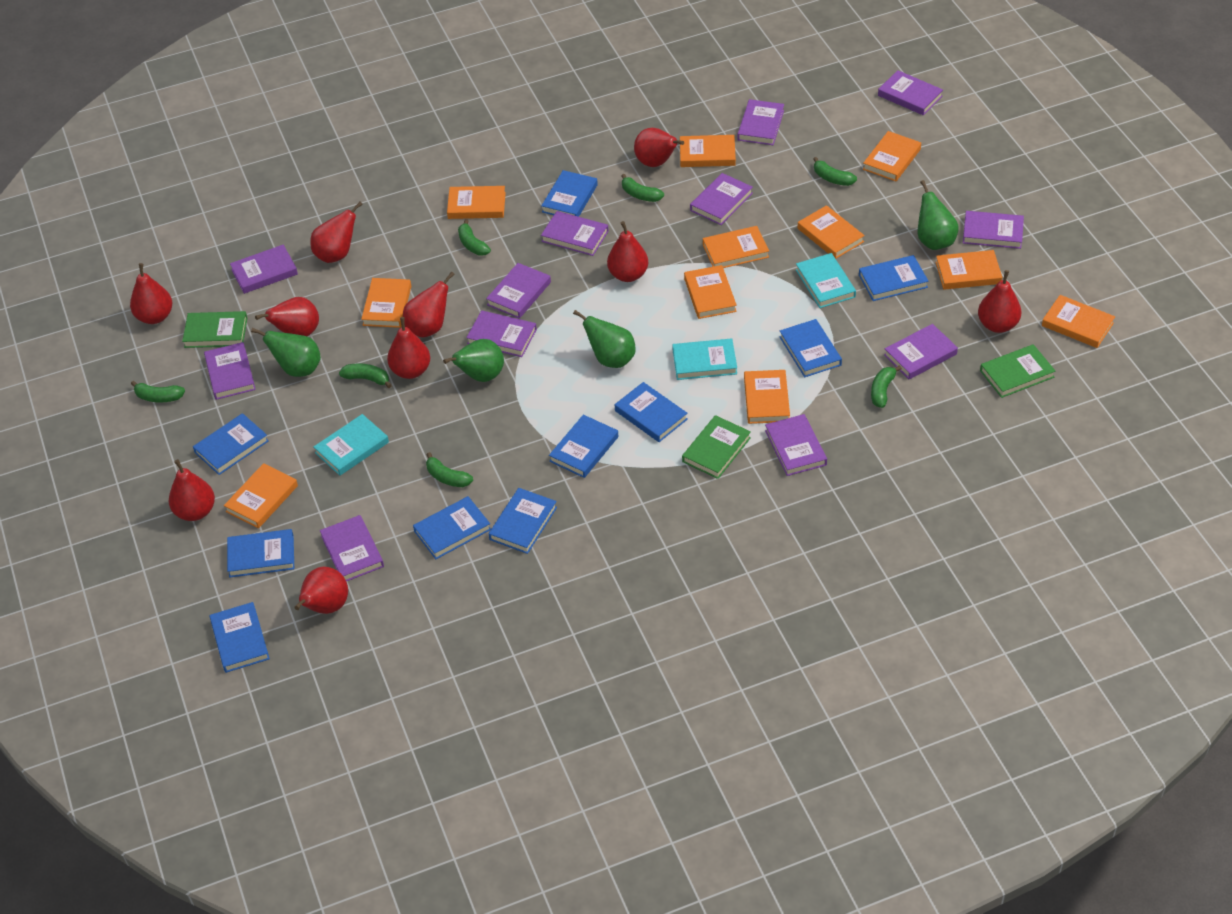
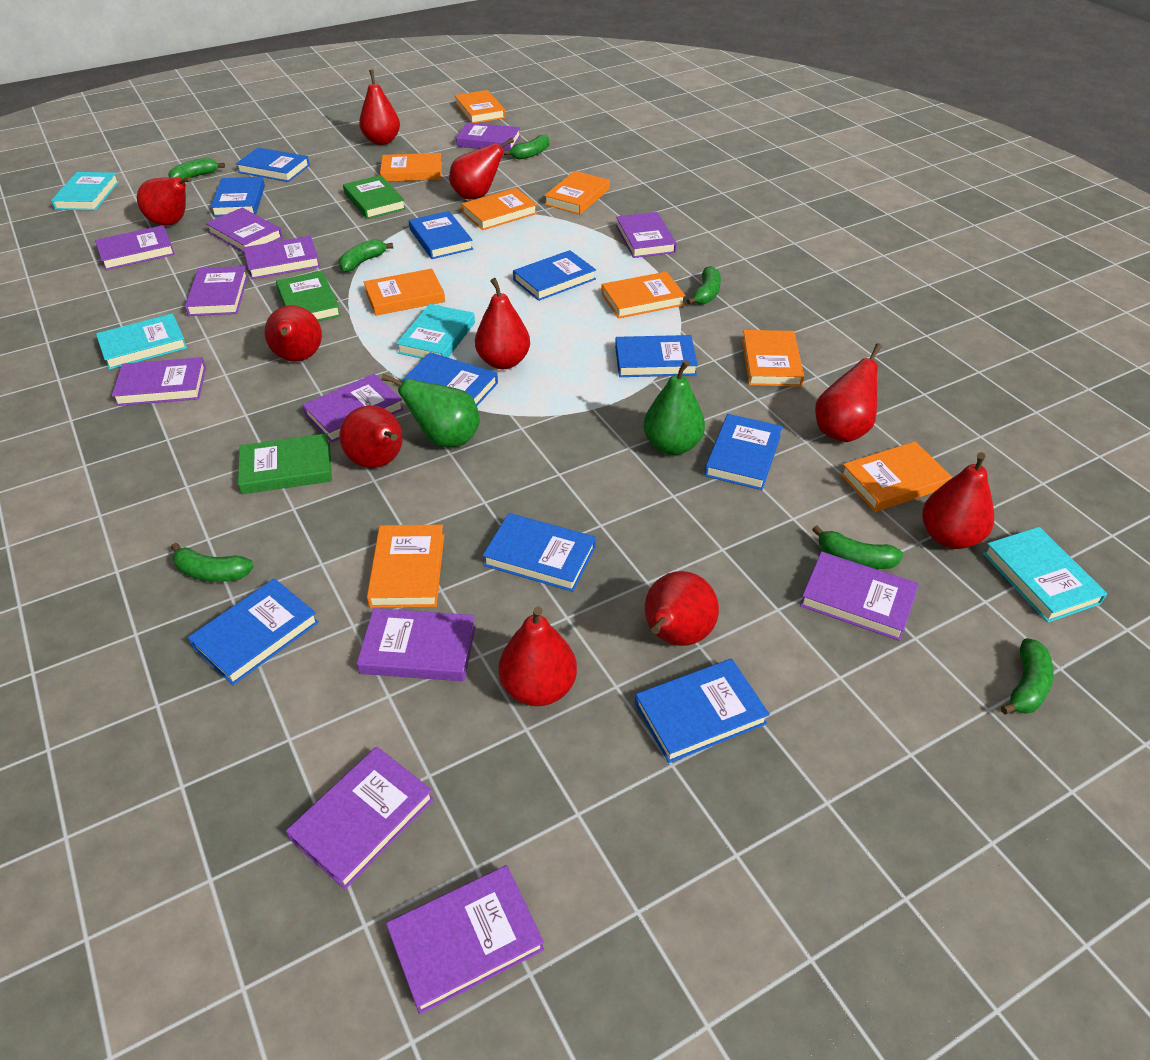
green pear: [251,328,321,377] [443,339,504,382] [573,310,636,368] [918,180,959,250] = 4 -> [381,374,480,447] [643,360,705,455] = 2
orange book: [224,463,298,528] [361,278,411,328] [447,186,506,219] [680,135,736,167] [684,265,737,319] [703,226,769,268] [744,370,790,424] [798,205,865,259] [863,131,921,181] [936,250,1002,290] [1042,295,1115,348] = 11 -> [364,269,445,316] [367,525,444,608] [380,153,442,182] [454,90,506,123] [462,188,537,230] [544,171,610,214] [601,272,686,319] [742,330,804,387] [840,442,952,512] = 9
turquoise book: [313,414,389,476] [672,339,737,380] [796,253,856,308] = 3 -> [51,172,119,211] [96,313,187,370] [396,304,475,359] [983,527,1107,623] = 4

